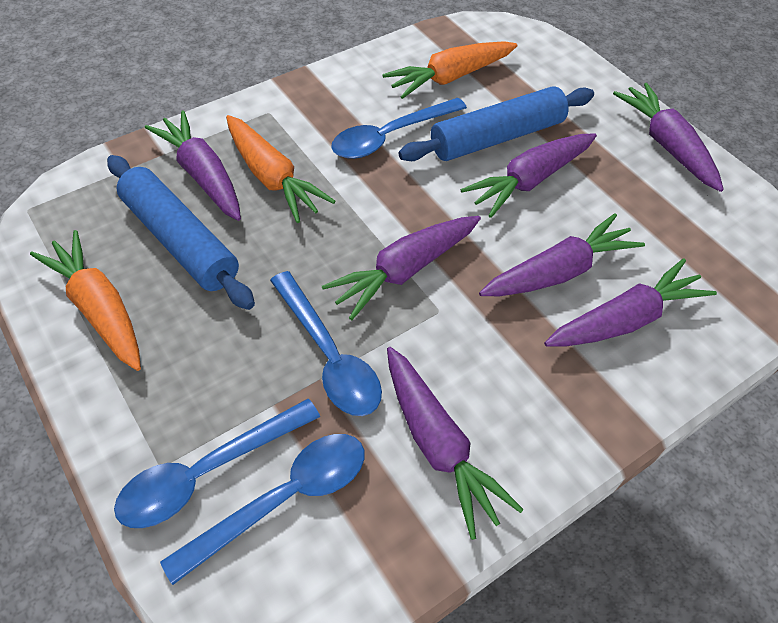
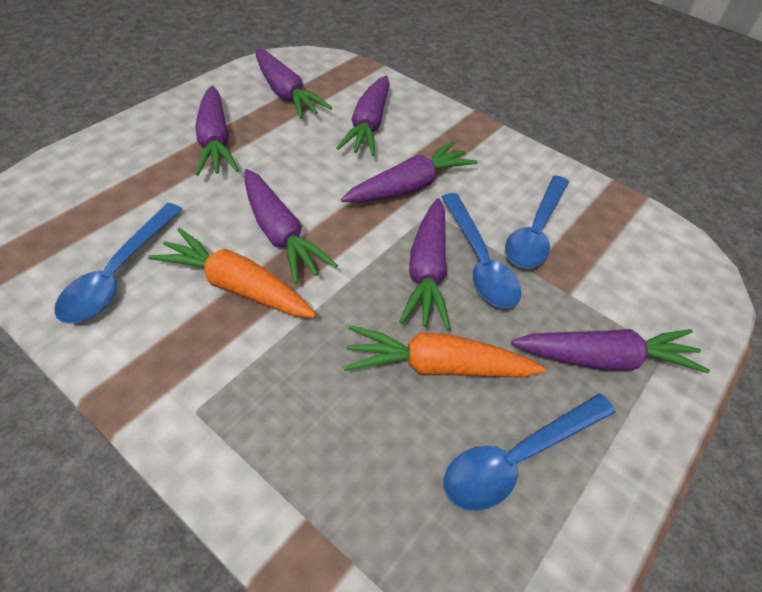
blue rolling pin: [107,155,255,310] [398,86,594,161] = 2 -> none = 0
orange carrot: [30,230,141,371] [226,115,335,223] [382,41,518,99] = 3 -> [148,228,316,318] [343,325,546,378] = 2

